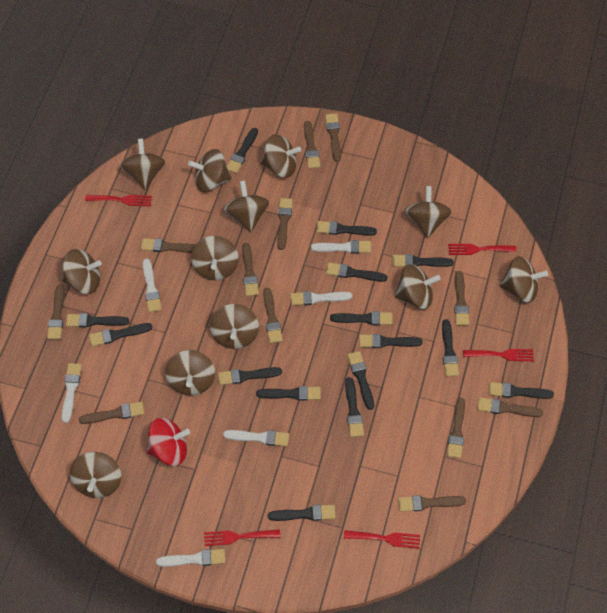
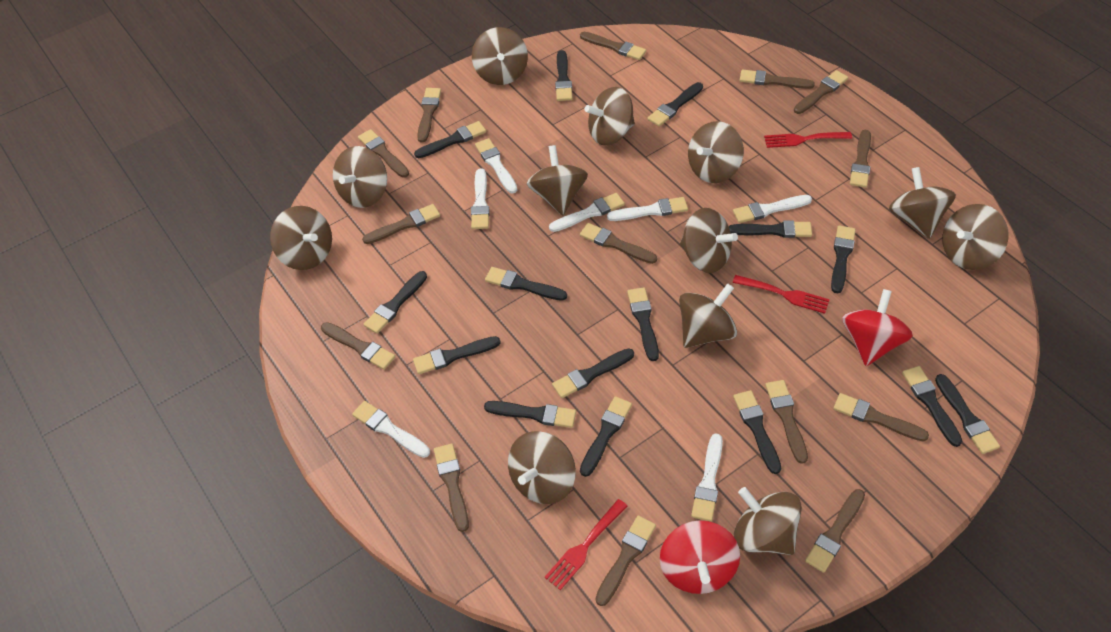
brown brush: [47,284,65,340] [79,402,144,424] [141,238,195,253] [242,243,259,296] [263,288,283,343] [277,198,293,250] [304,121,320,169] [325,113,341,162] [398,495,466,512] [447,398,465,458] [454,271,469,325] [477,397,543,417] = 12 -> [321,322,395,370] [358,129,409,178] [362,204,440,244] [417,88,441,143] [434,444,469,532] [580,32,646,60] [580,223,657,264] [595,515,656,606] [740,70,815,89] [765,380,808,464] [794,70,848,114] [805,489,865,573] [833,393,929,442] [850,130,871,188] = 14
red fork: [85,195,152,207] [204,529,280,546] [344,530,420,549] [448,244,516,255] [463,349,534,361] = 5 -> [544,499,627,590] [733,275,830,314] [764,132,852,148] = 3
red spinning top: [146,418,190,466] = 1 -> [660,520,740,594] [842,289,913,366] = 2
white brush: [62,363,82,423] [143,259,162,312] [156,549,225,567] [223,430,289,446] [290,291,352,306] [311,240,371,253] = 6 -> [352,401,430,458] [471,169,489,229] [475,138,517,193] [549,193,625,232] [607,197,688,221] [691,433,723,521] [733,195,812,223] = 7

